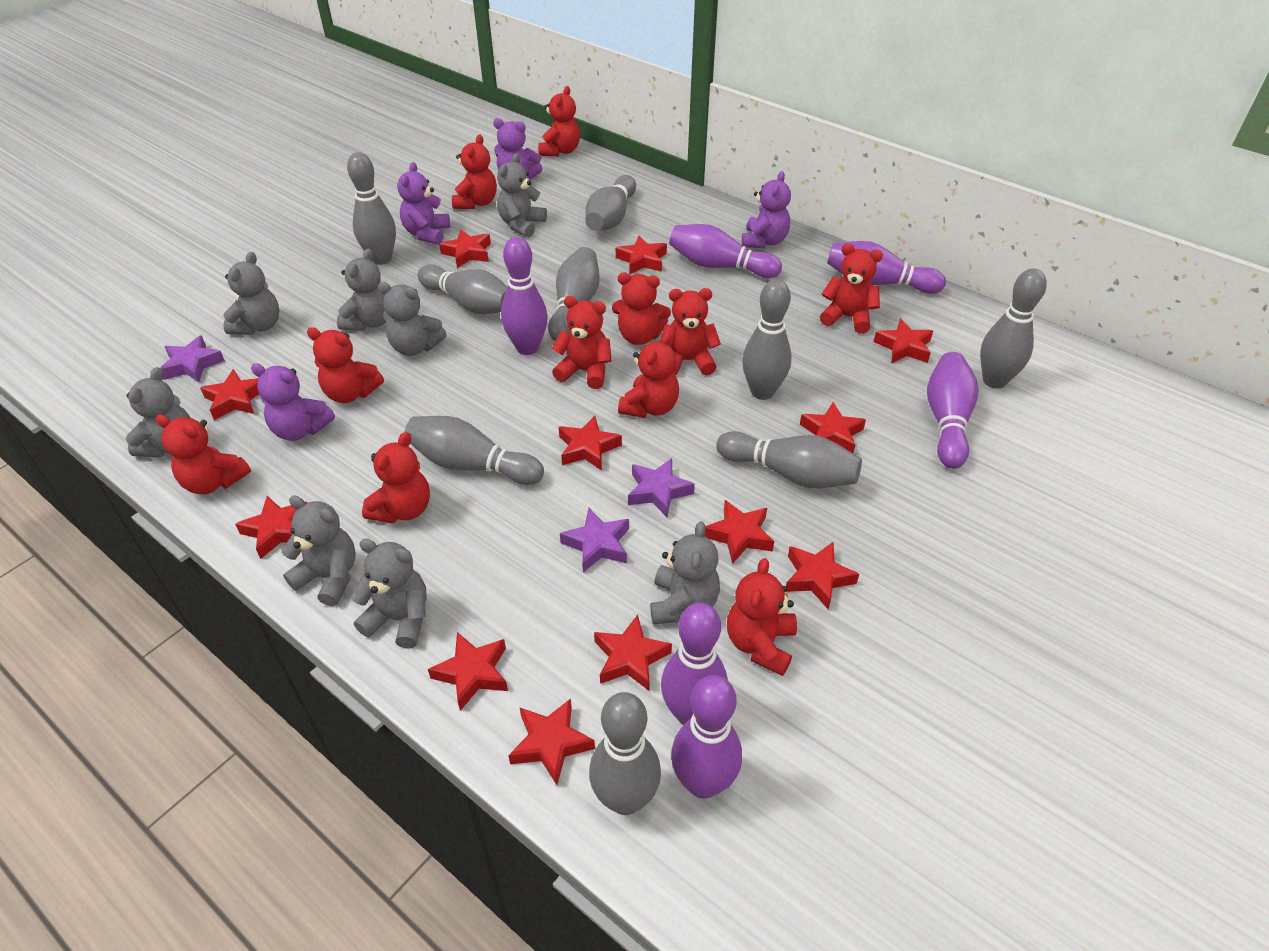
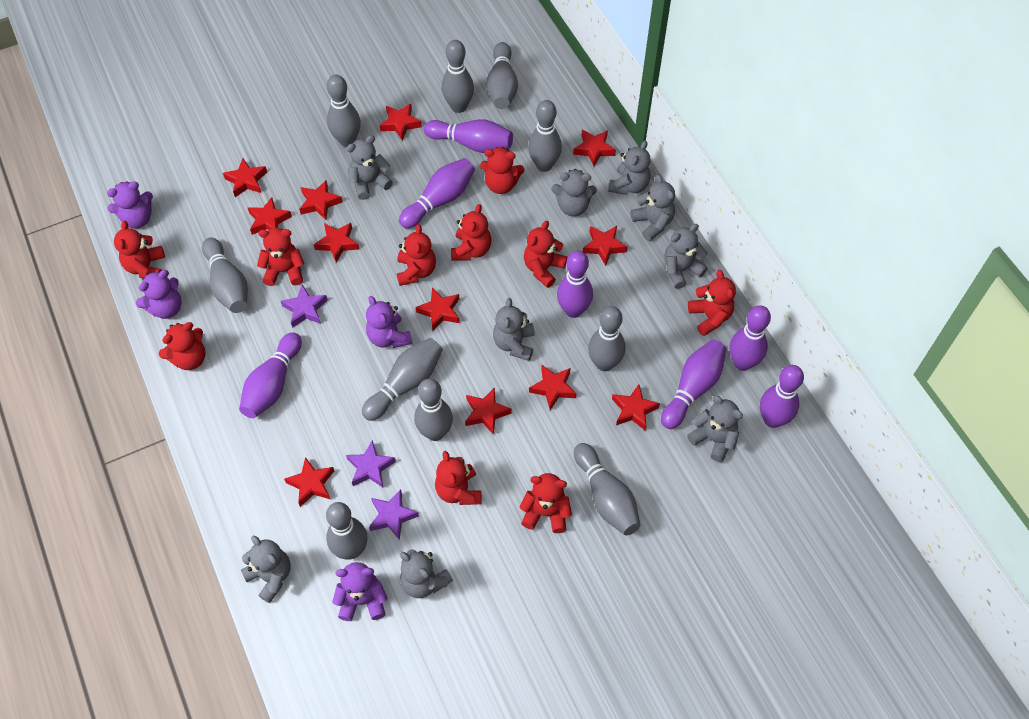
grey bowling pin: [347,152,396,265] [404,416,544,485] [418,264,507,314] [548,247,600,341] [585,175,636,231] [589,692,661,815] [716,431,862,488] [742,279,792,400] [980,268,1047,389] = 9 -> [202,238,248,313] [326,502,367,560] [327,75,360,147] [362,338,443,421] [414,379,453,441] [442,40,474,113] [486,42,518,109] [528,100,562,172] [574,443,640,536] [588,306,625,371] = 10
grey teddy bear: [126,367,191,457] [223,252,280,335] [281,495,356,606] [337,248,386,331] [350,539,427,649] [378,282,447,356] [497,153,547,237] [650,521,720,624] = 8 -> [241,536,291,603] [346,135,393,200] [400,549,453,598] [493,298,535,361] [552,169,597,216] [608,141,651,195] [631,174,675,241] [664,224,708,289] [687,396,743,462] = 9
purple bowling pin: [501,237,548,355] [661,603,728,725] [669,224,782,278] [671,675,742,799] [827,241,946,294] [927,352,979,469] = 6 -> [239,332,302,418] [399,158,475,229] [424,119,513,153] [557,251,593,318] [661,339,727,429] [730,305,771,371] [760,365,804,428] = 7
red teddy bear: [156,414,251,494] [307,327,384,403] [362,432,430,523] [452,134,497,209] [538,86,580,156] [551,296,611,389] [612,273,671,345] [618,332,679,418] [660,288,721,375] [727,558,797,676] [820,244,883,334] = 11 -> [114,221,165,278] [159,322,205,370] [257,228,304,286] [397,224,436,286] [435,451,481,505] [451,204,492,261] [480,147,524,194] [519,473,572,533] [524,221,567,288] [688,270,736,336] = 10

